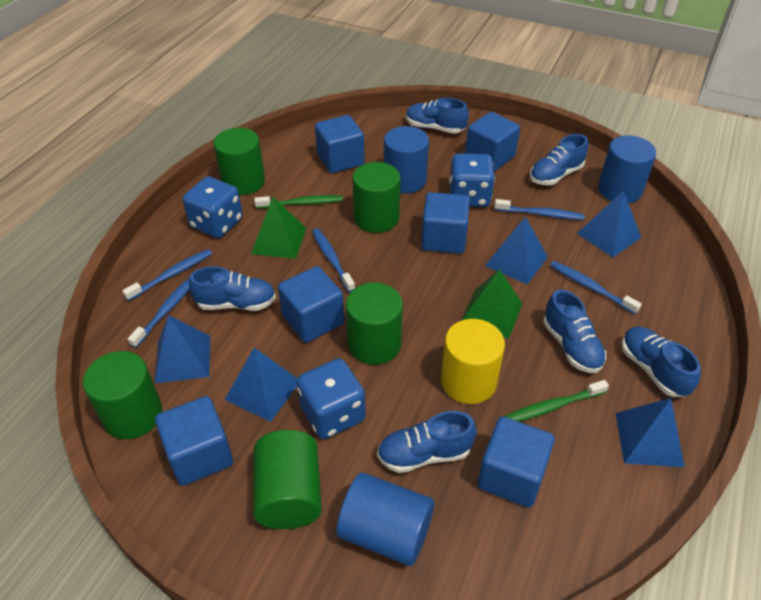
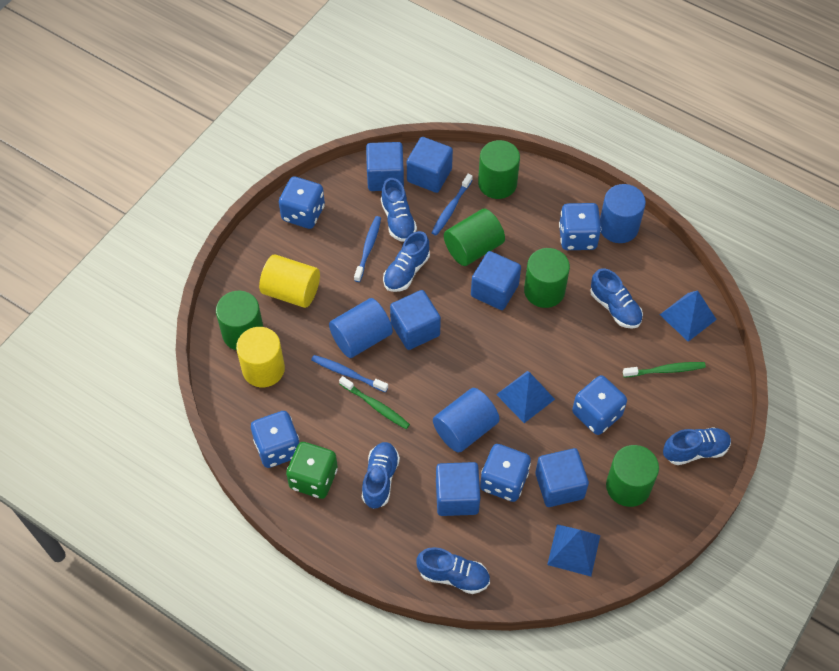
blue dice: [183,176,243,238] [297,358,366,439] [449,153,495,207] = 3 -> [251,411,299,468] [279,176,325,229] [480,444,531,502] [559,203,601,250] [572,375,627,435] = 5
blue pyramid: [154,315,210,383] [225,347,297,422] [485,217,548,284] [577,191,641,257] [616,398,685,467] = 5 -> [496,371,555,423] [547,524,600,576] [660,290,717,342] = 3
blue toothbrush: [122,249,212,301] [128,277,190,348] [312,228,355,292] [494,199,584,220] [550,261,642,314] = 5 -> [311,355,388,392] [354,216,381,282] [431,174,473,236] = 3
green dice: none = 0 -> [286,442,338,499] = 1
green pyramid: [251,196,306,259] [461,269,523,339] = 2 -> none = 0
yellow cylinder: [441,319,505,404] = 1 -> [236,327,285,387] [259,254,320,308] = 2

